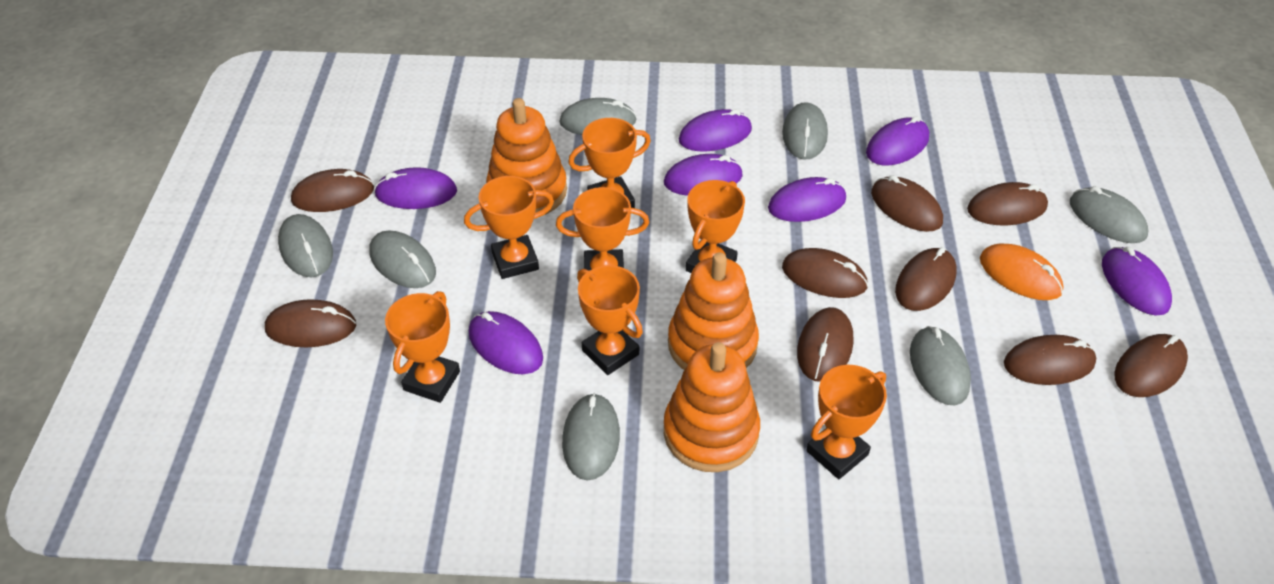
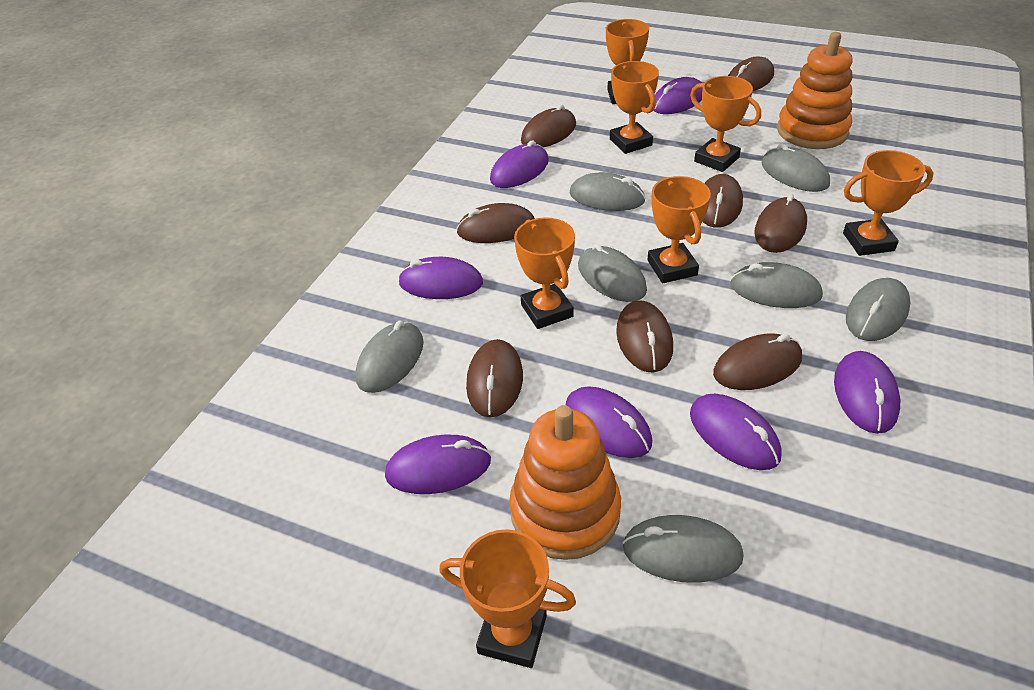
brown mouse: [265,299,356,347] [291,169,374,212] [782,248,868,298] [797,307,853,382] [871,175,943,232] [895,247,957,311] [967,182,1048,226] [1004,335,1096,385] [1114,334,1188,397] = 9 -> [456,203,535,243] [466,339,523,417] [521,104,576,148] [616,300,673,372] [703,174,743,228] [713,333,802,390] [728,57,774,91] [754,194,807,253] = 8
orange mouse: [980,243,1063,300] = 1 -> none = 0
orange stacking toy: [486,98,567,215] [664,342,760,472] [668,252,759,370] = 3 -> [509,405,621,560] [777,32,852,149] = 2

